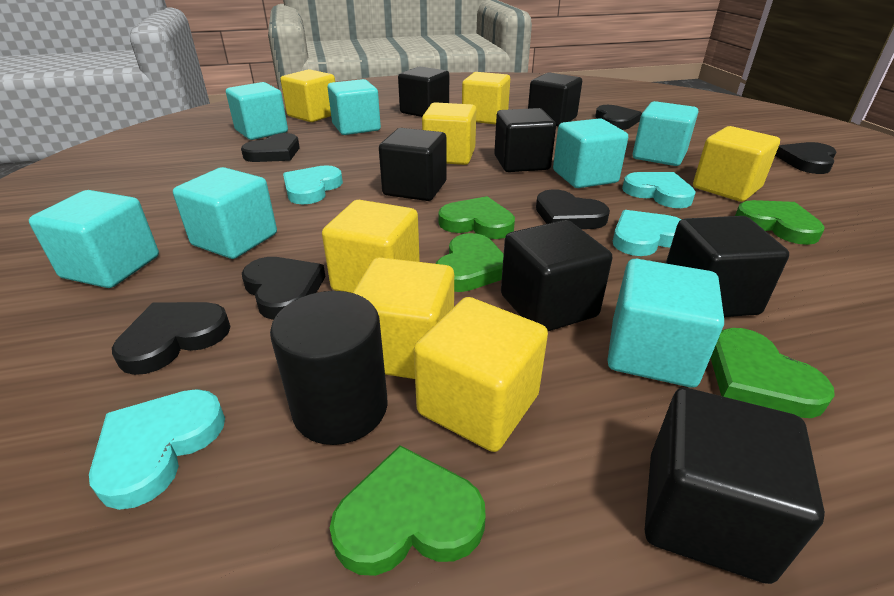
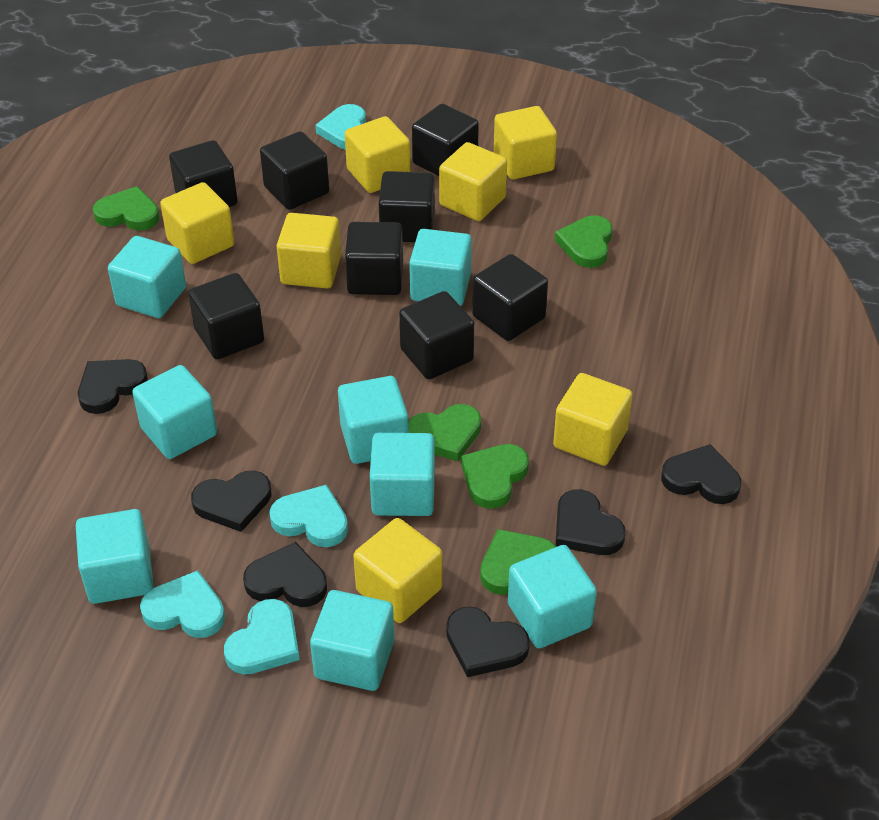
black cube: [379,128,447,201] [398,66,449,117] [494,108,556,172] [501,220,612,331] [528,73,582,126] [645,388,825,584] [666,216,789,317] = 7 -> [169,140,238,207] [188,273,264,360] [260,131,329,210] [345,222,403,295] [378,171,435,242] [399,291,474,379] [412,104,479,176] [472,254,548,341] = 8
black cylinder: [270,291,388,445] = 1 -> none = 0
turquoise cube: [29,190,159,288] [173,167,277,259] [226,82,288,140] [328,79,381,135] [553,118,628,188] [607,259,724,388] [633,101,698,166] = 7 -> [76,509,154,604] [108,236,186,318] [132,365,217,459] [310,590,395,691] [338,376,409,464] [370,433,435,516] [409,229,472,306] [508,545,597,648] = 8

